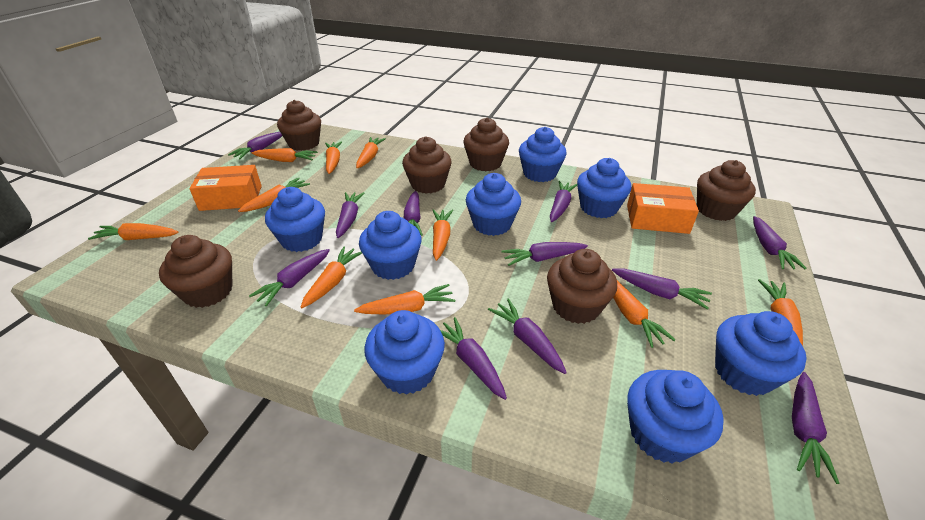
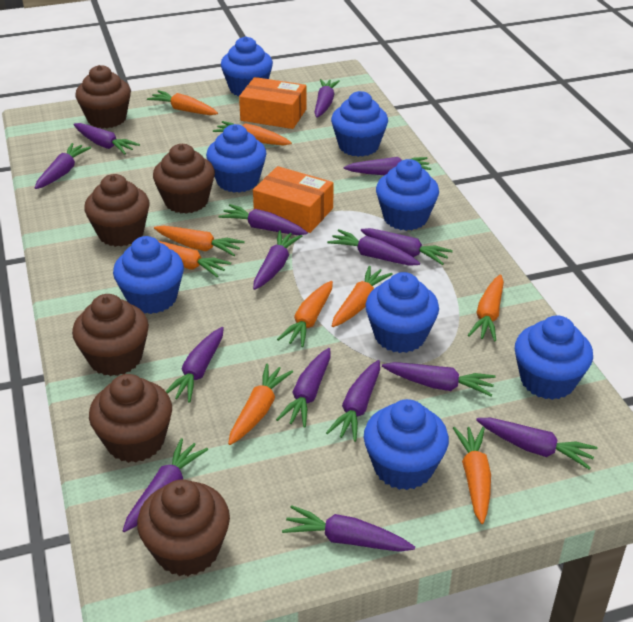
orange carrot: [88,223,179,240] [238,178,310,212] [252,148,318,162] [301,246,362,308] [325,141,342,174] [354,284,455,314] [356,137,386,168] [433,209,453,261] [613,281,675,348] [758,279,803,346] = 10 -> [147,90,218,115] [154,225,245,256] [159,241,231,278] [213,121,292,146] [228,363,293,445] [277,281,333,347] [332,266,393,327] [453,427,491,524] [468,274,504,342] = 9
purple carrot: [228,132,282,159] [249,249,330,306] [336,192,364,238] [404,191,423,236] [440,317,507,400] [488,299,567,374] [501,242,588,266] [550,181,577,222] [612,268,712,310] [753,216,807,269] [792,372,840,484] = 11 -> [35,143,92,189] [73,123,140,154] [123,438,208,532] [166,327,224,403] [218,204,308,235] [253,230,302,290] [276,348,331,428] [282,505,415,552] [314,79,340,118] [326,360,380,442] [327,229,420,266] [343,157,431,175] [361,228,453,265] [382,362,495,396] [476,418,597,470] = 15

